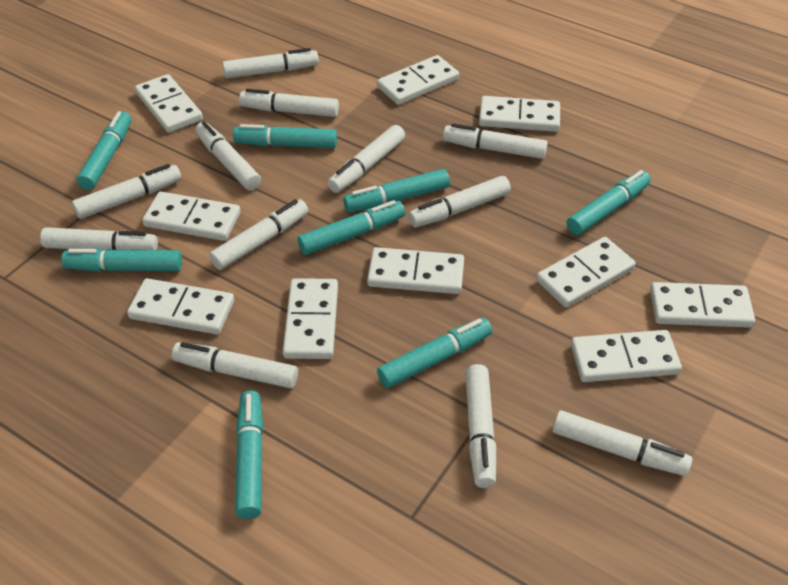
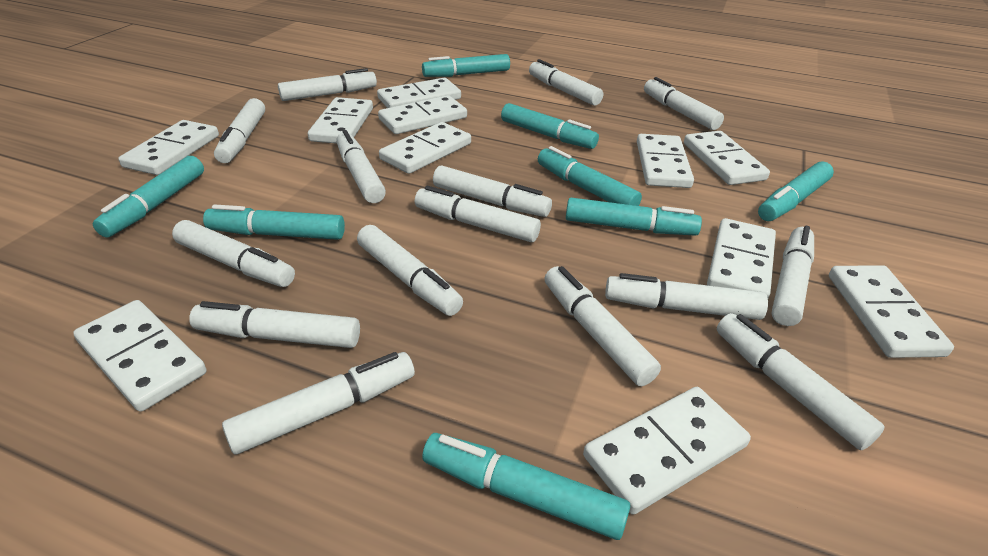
white domino: [127,278,234,335] [135,74,203,133] [142,192,241,241] [283,278,338,359] [367,247,464,294] [377,55,459,105] [479,96,560,132] [536,237,636,308] [571,330,682,382] [650,282,755,328] = 10 -> [73,300,206,412] [118,120,219,175] [308,97,373,144] [377,78,461,108] [378,95,467,134] [379,122,471,174] [583,387,751,515] [637,134,694,188] [684,131,770,185] [707,218,776,298] [829,265,954,358] = 11
white marker: [40,227,158,251] [72,164,181,219] [172,342,298,388] [195,121,261,190] [209,199,308,270] [222,48,319,78] [239,89,339,117] [328,125,405,193] [408,176,511,228] [443,124,548,159] [465,364,496,488] [552,410,692,476] = 12 -> [172,220,295,287] [189,301,360,348] [214,98,265,163] [222,352,415,454] [278,68,377,101] [336,130,386,203] [357,225,463,316] [415,186,541,242] [433,165,552,217] [529,59,603,106] [544,266,661,386] [605,273,768,320] [644,77,724,130] [717,313,885,450] [771,226,814,326] = 15

